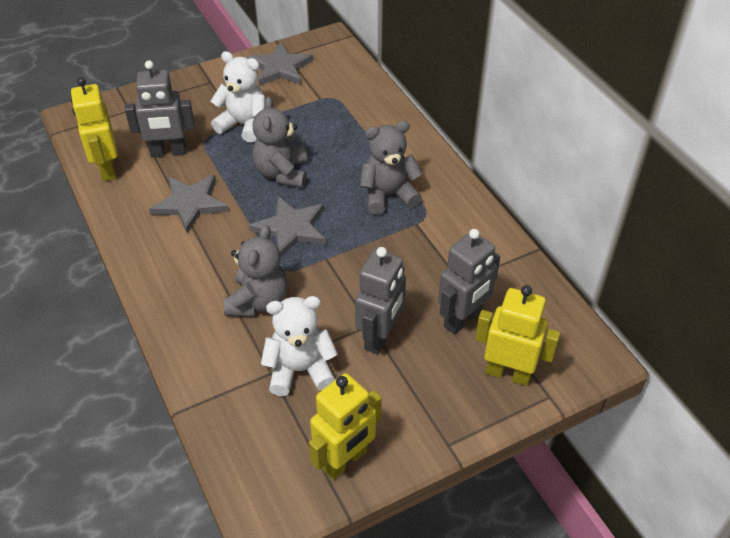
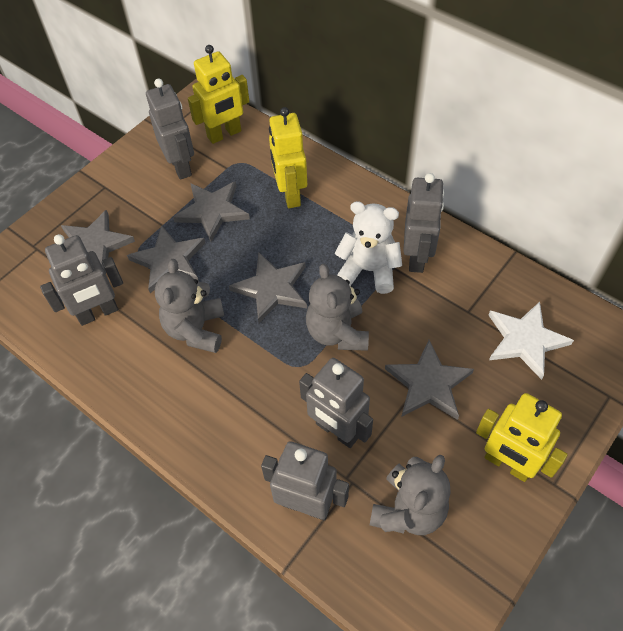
grey robot: [125,60,195,157] [355,247,406,354] [438,229,500,334] = 3 -> [40,234,123,326] [146,78,194,180] [261,441,349,521] [299,358,373,448] [403,173,444,273] = 5
grey star: [149,175,228,233] [247,42,314,86] [249,196,326,257] = 3 -> [61,210,135,274] [127,225,205,293] [173,181,250,242] [229,252,307,323] [385,340,474,420] = 5
white star: none = 0 -> [489,302,574,380] = 1
white teddy bear: [211,51,265,143] [261,296,338,396] = 2 -> [335,201,402,294] = 1

